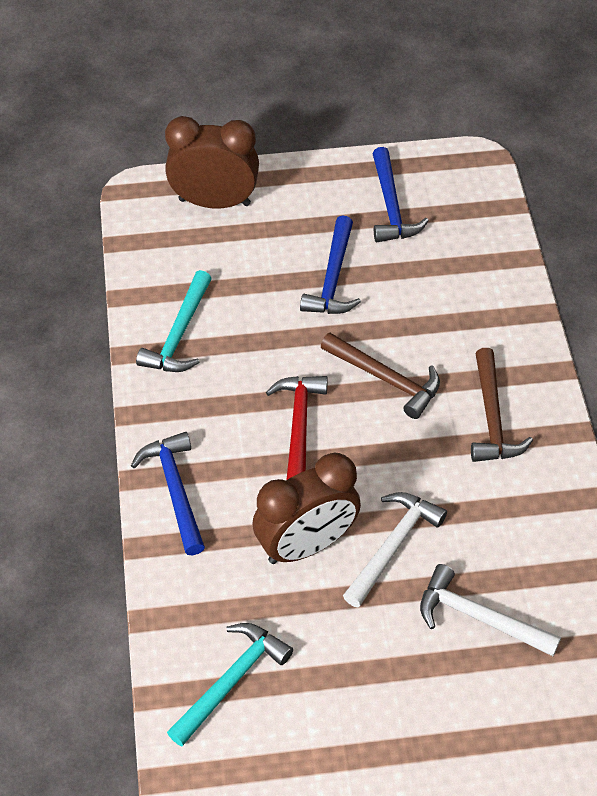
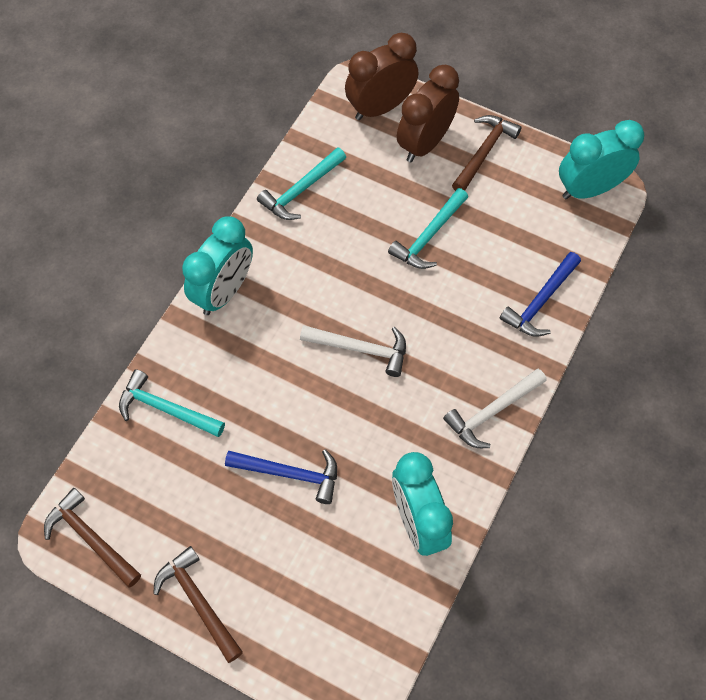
blue hammer: [131,432,205,555] [300,215,361,314] [372,147,429,242] = 3 -> [225,449,337,504] [500,252,581,337] = 2
brown hammer: [321,333,440,419] [471,348,533,462] = 2 -> [44,488,141,588] [153,546,243,663] [452,115,522,191] = 3
red hammer: [266,376,328,480] = 1 -> none = 0
turquoise clock: none = 0 -> [182,217,253,315] [392,452,453,556] [559,120,644,199] = 3
turquoise hammer: [136,270,212,372] [167,623,293,746] = 2 -> [119,369,225,437] [257,147,346,220] [388,188,468,269] = 3

